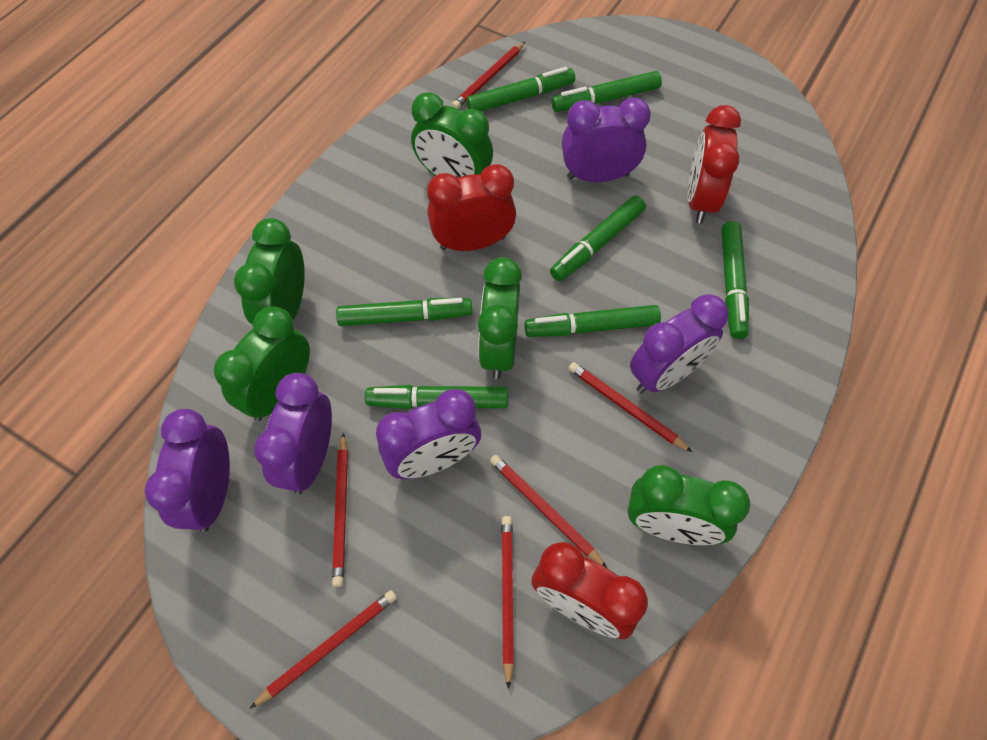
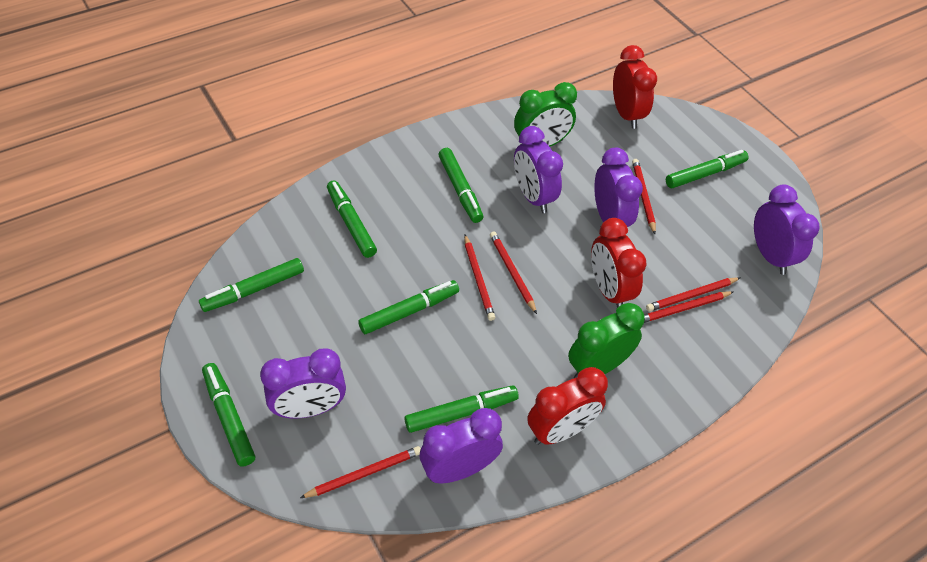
green clock: [214,307,310,421] [234,218,305,324] [411,92,493,178] [478,257,522,379] [628,465,750,545] = 5 -> [514,82,577,147] [568,303,645,378] = 2

